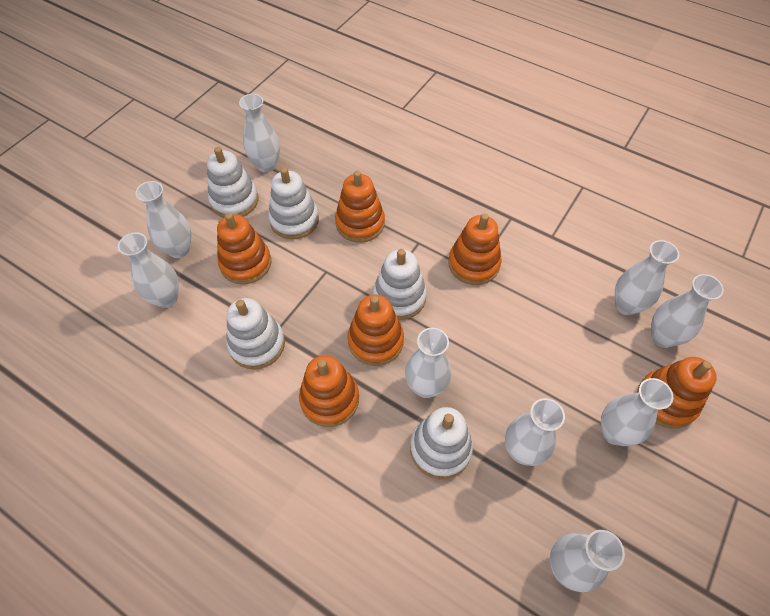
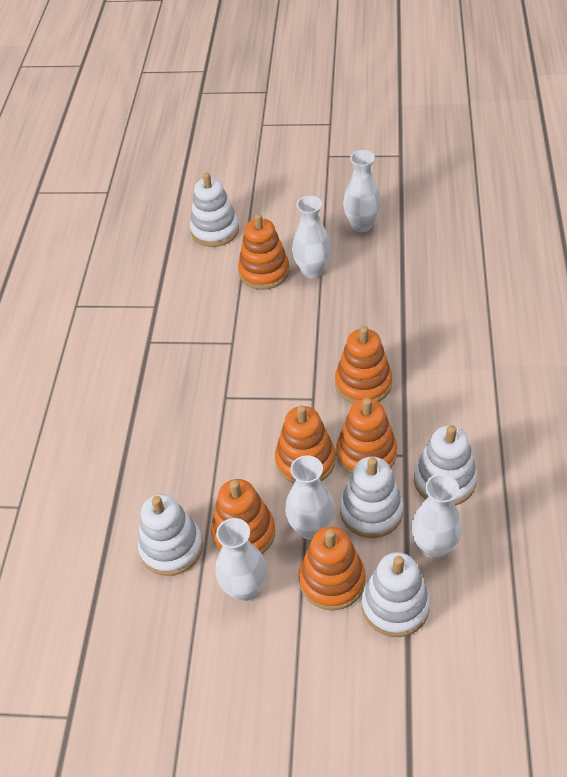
white vase: [118,232,179,308] [135,181,191,258] [239,94,280,172] [405,328,451,398] [505,398,565,466] [550,530,625,592] [601,378,673,446] [615,240,679,315] [651,274,724,348] = 9 -> [215,518,267,601] [285,455,334,540] [292,196,331,279] [343,150,381,232] [411,474,462,559] = 5

